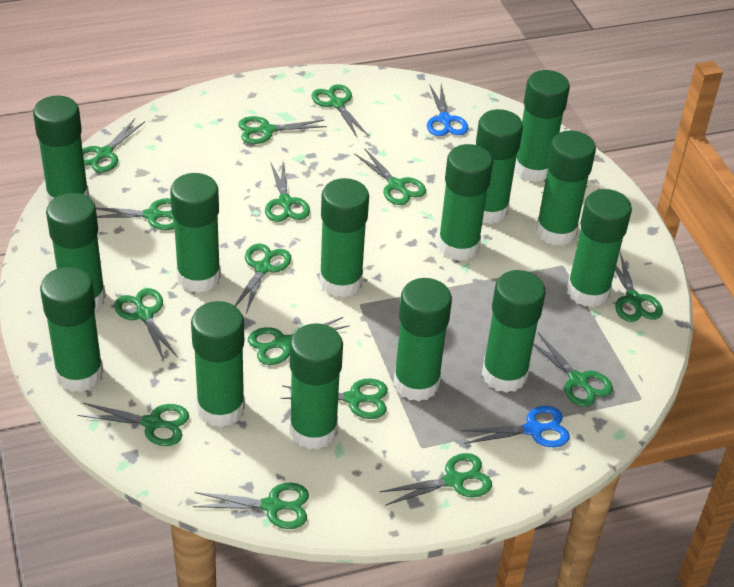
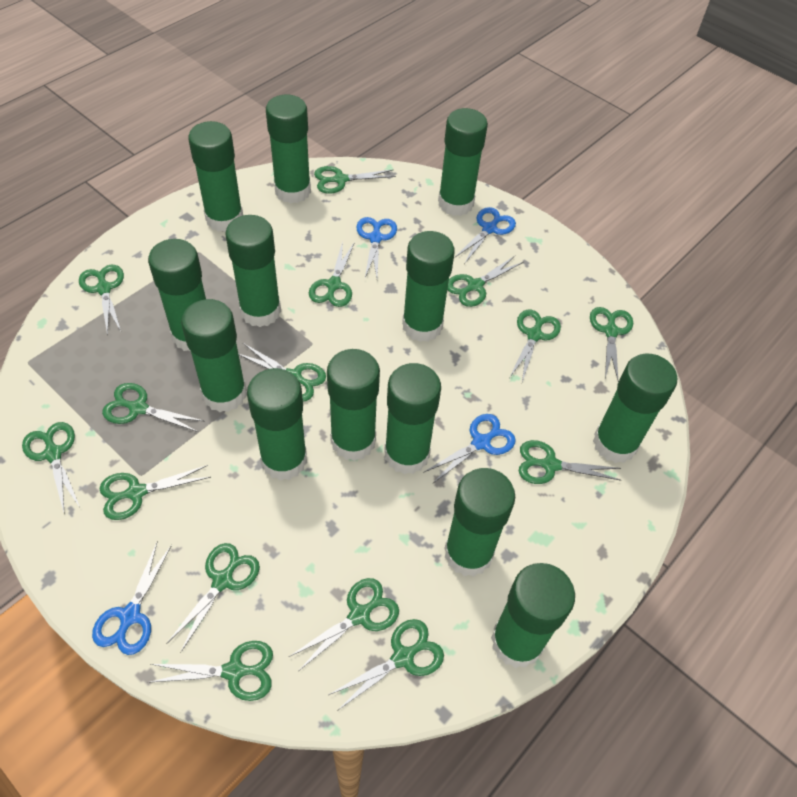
blue scissors: [427,84,468,136] [460,406,570,447] = 2 -> [92,541,172,655] [356,217,397,278] [423,414,516,484] [454,207,516,264] = 4
green glue stick: [33,95,89,203] [40,267,104,392] [46,193,106,310] [170,173,221,293] [191,301,245,427] [290,323,343,449] [319,178,369,298] [393,278,452,402] [438,144,493,261] [476,109,523,224] [482,270,546,393] [514,70,570,182] [536,131,596,246] [567,189,632,307] = 14 -> [148,239,206,352] [181,299,247,412] [188,121,243,232] [225,215,281,327] [247,368,307,481] [266,95,311,204] [327,349,380,461] [384,363,441,474] [402,231,455,342] [438,108,488,216] [444,468,515,577] [491,563,575,668] [593,354,677,463] = 13

